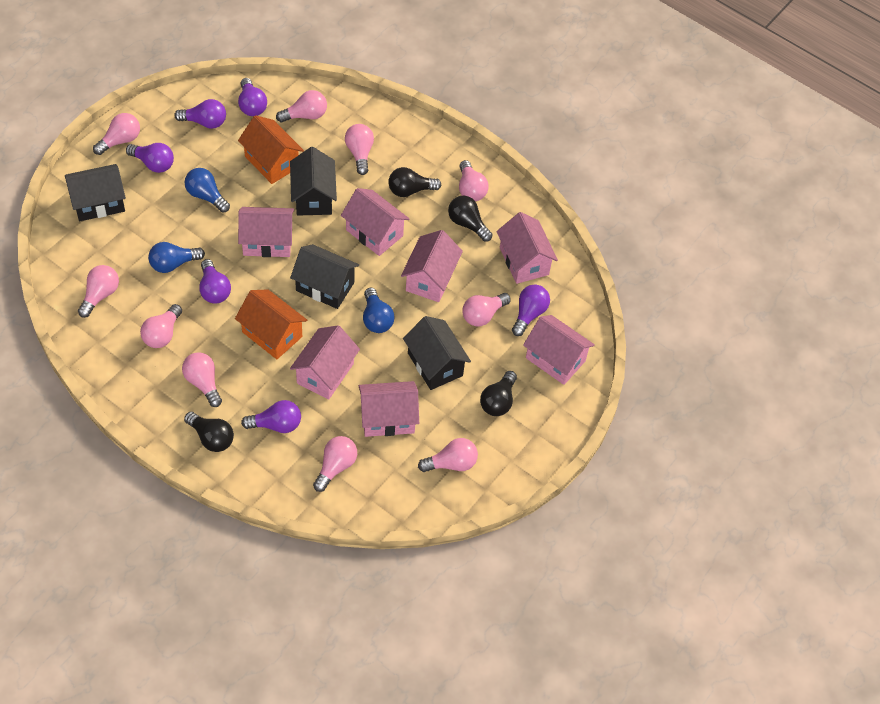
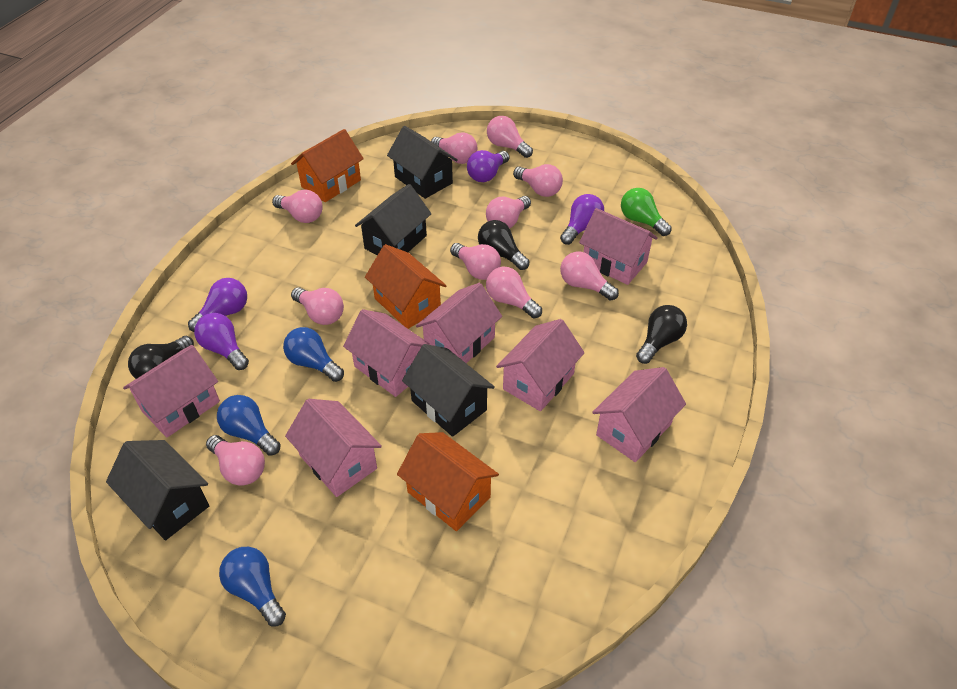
black light bulb: [184,412,234,452] [388,167,441,197] [448,196,492,242] [480,371,517,416] = 4 -> [128,336,194,379] [478,220,529,270] [636,305,687,364] = 3
green light bulb: none = 0 -> [621,188,672,236] = 1
orange house: [235,289,307,359] [238,115,304,184] = 2 -> [291,129,364,202] [365,244,447,329] [397,432,499,531] = 3
purple light bulb: [126,143,174,173] [174,99,226,129] [199,259,231,304] [238,78,267,116] [241,400,301,433] [512,285,550,336] = 6 -> [188,278,247,332] [194,313,249,370] [467,150,509,182] [560,194,604,245] = 4

